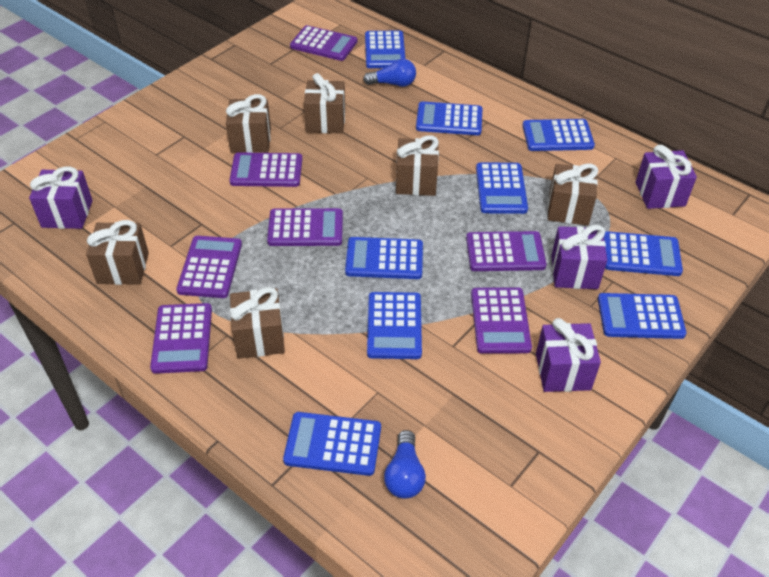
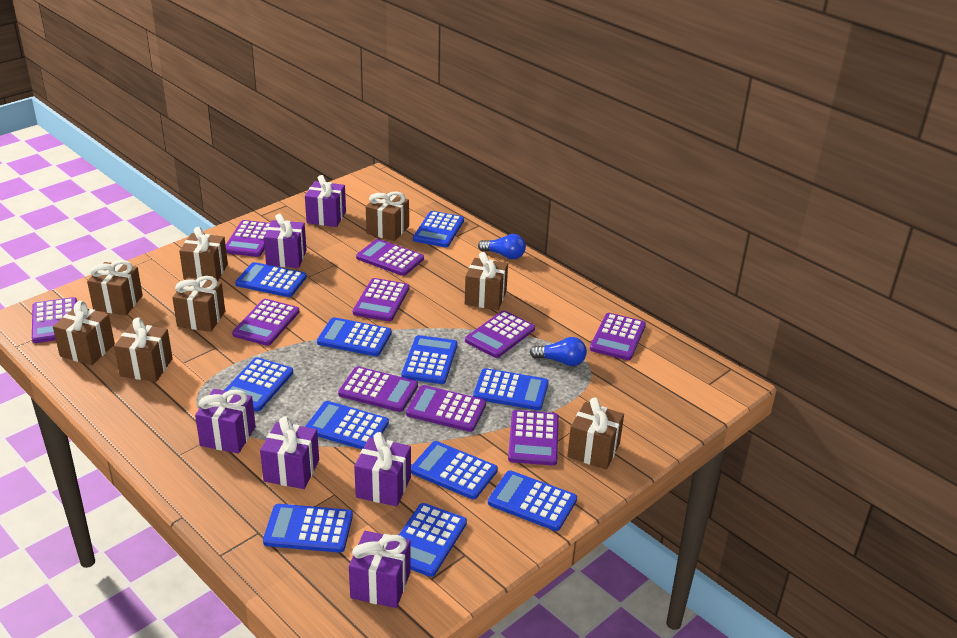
blue calculator: [283,412,381,476] [345,237,423,279] [365,31,406,68] [367,292,422,359] [416,101,482,135] [476,162,528,214] [522,119,595,151] [598,293,687,339] [604,231,683,276] = 9 -> [224,357,293,412] [235,262,307,297] [263,504,353,553] [305,401,389,449] [317,317,392,356] [399,503,467,577] [402,335,457,384] [411,441,498,499] [413,211,464,247] [473,368,549,410] [488,470,577,531] = 11
brown gift: [86,220,149,285] [226,94,271,153] [230,287,285,359] [304,73,345,134] [396,135,439,196] [548,163,598,226] = 6 -> [53,301,115,365] [87,260,143,315] [114,318,173,382] [172,276,225,332] [179,227,228,281] [366,192,409,241] [465,252,508,310] [567,398,624,470] = 8
purple calculator: [150,303,212,374] [176,236,242,298] [230,152,302,187] [267,208,343,246] [290,25,357,61] [466,231,547,271] [471,287,532,354] = 7 -> [32,297,77,343] [226,220,270,257] [232,299,299,346] [338,366,418,412] [353,278,409,321] [356,239,424,276] [406,385,486,432] [465,310,535,358] [508,410,559,466] [590,313,646,360] = 10
purple gift: [29,167,93,229] [536,318,601,392] [551,225,607,289] [636,145,697,209] = 4 -> [195,389,256,454] [260,416,319,489] [264,214,306,268] [305,175,346,227] [349,531,411,608] [354,432,411,507] = 6

